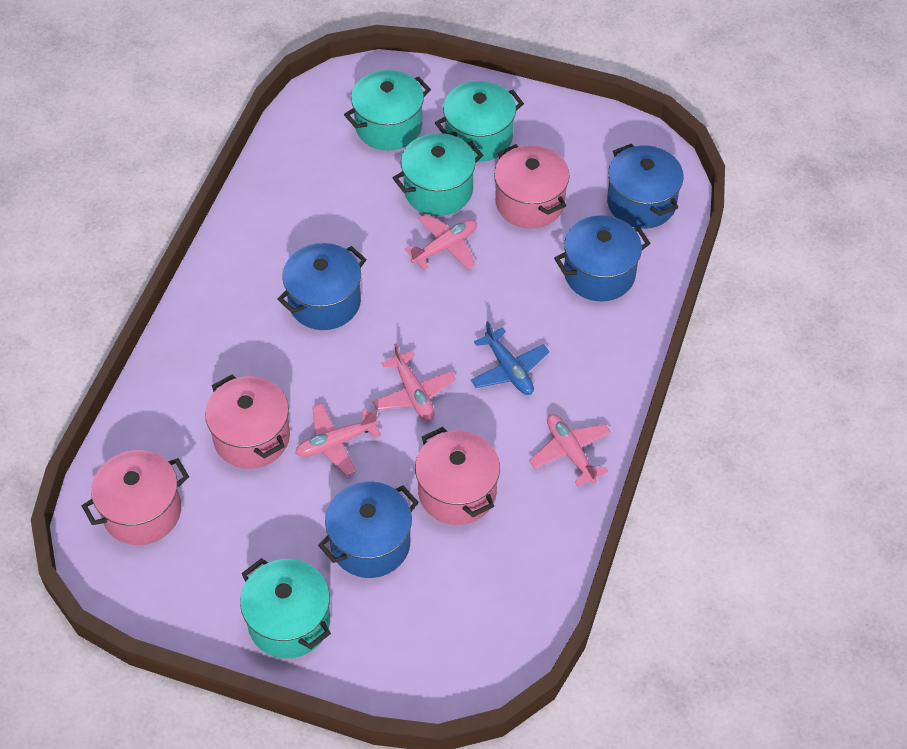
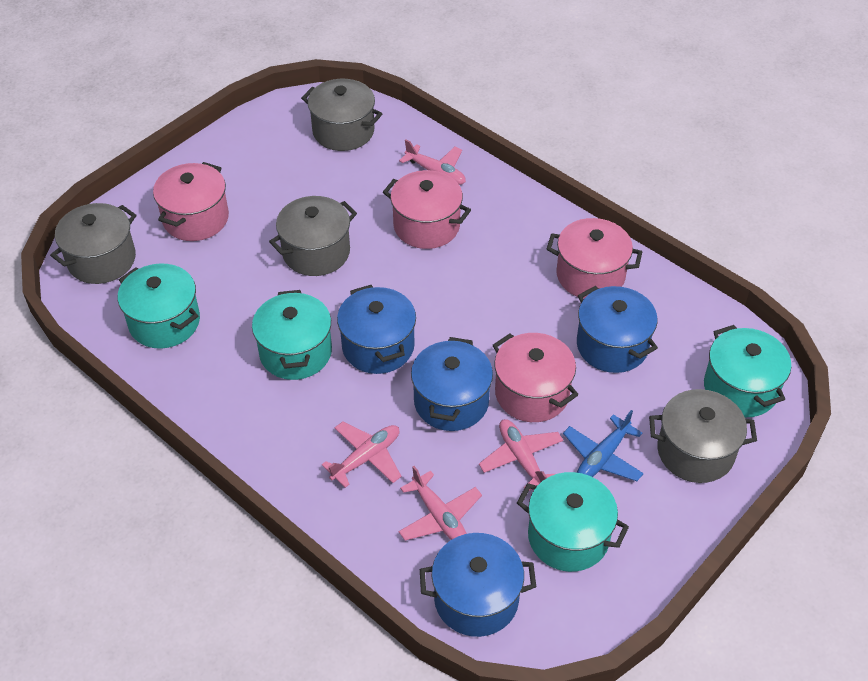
grey pot: none = 0 -> [50,203,137,284] [269,196,357,276] [301,79,382,151] [649,389,757,483] = 4

